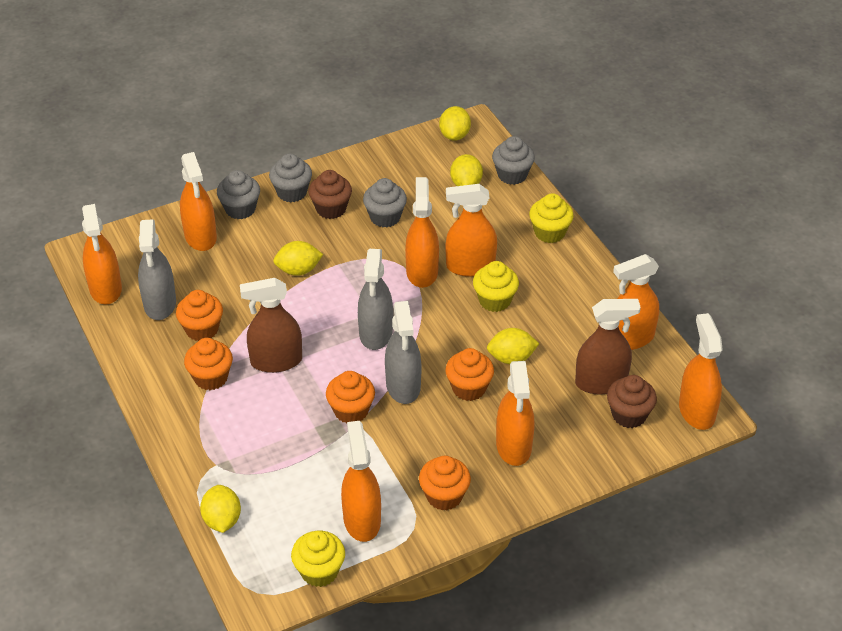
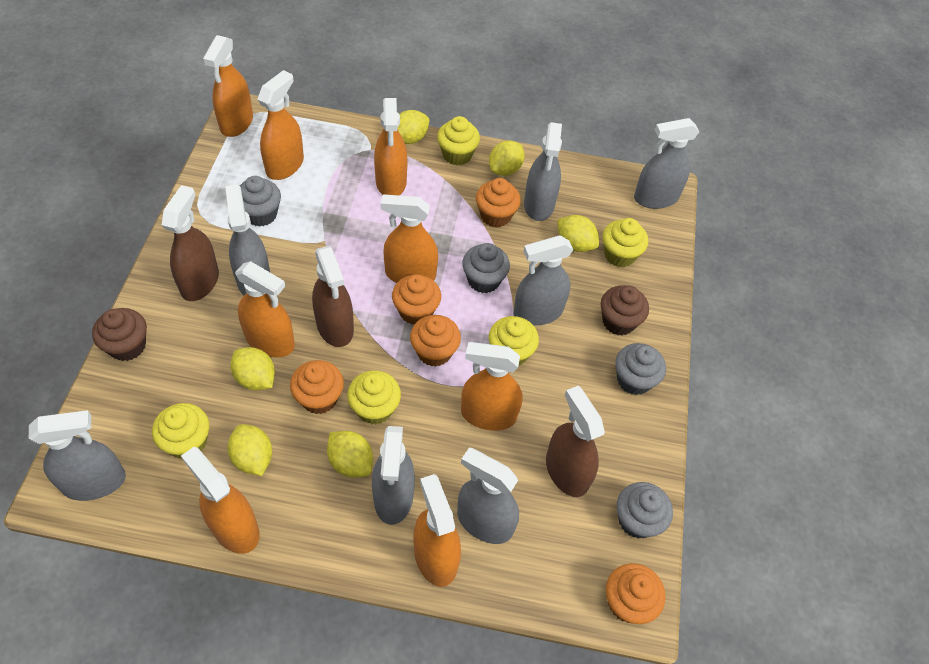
brown spray bottle: [240,278,302,373] [575,299,641,394] = 2 -> [162,185,219,301] [312,246,354,347] [546,386,605,497] = 3
grey spray bottle: [138,219,176,320] [358,249,393,350] [385,301,422,404] = 3 -> [29,410,126,501] [225,184,270,295] [372,426,415,525] [457,448,519,544] [513,236,573,326] [524,122,562,221] [634,118,699,209] = 7
yellow cupcake: [291,531,345,587] [473,261,519,312] [529,193,574,243] = 3 -> [152,403,209,458] [347,371,401,425] [437,116,480,165] [489,316,539,365] [602,218,648,267] = 5
yellow lemon: [200,485,241,533] [273,241,323,276] [439,106,471,141] [450,154,483,186] [487,328,539,364] = 5 -> [228,424,272,476] [231,347,275,390] [327,431,373,477] [397,110,429,144] [489,140,525,176] [557,215,599,252] = 6

